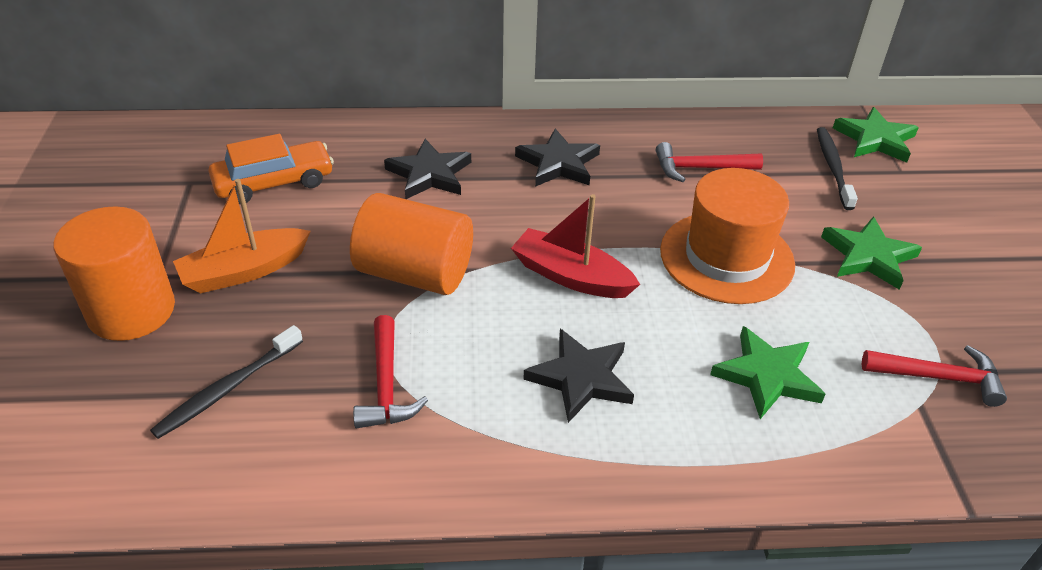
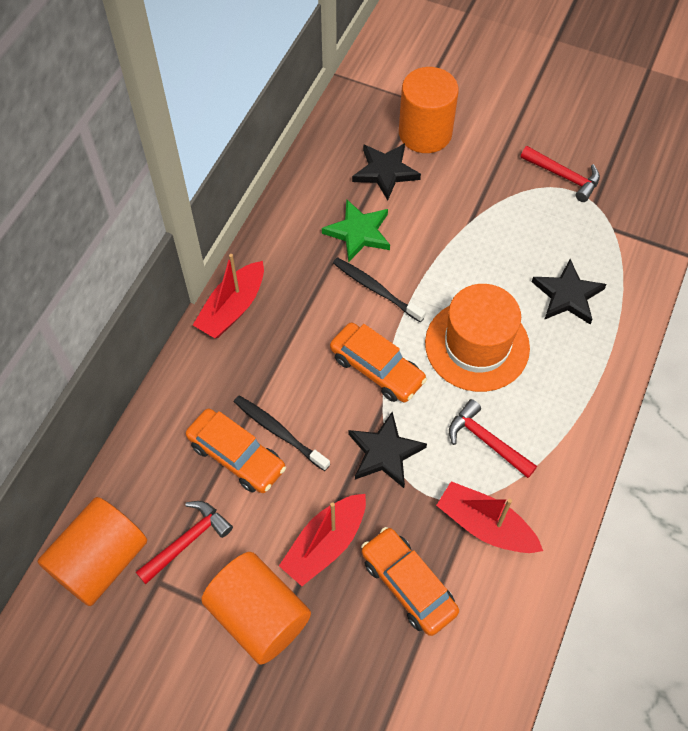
green star: [710,326,825,419] [821,217,922,290] [833,107,919,163] = 3 -> [322,200,390,262] = 1
orange boat: [173,179,311,293] = 1 -> none = 0
orange car: [208,134,334,204] = 1 -> [186,409,286,493] [330,323,427,402] [361,527,459,636] = 3
orange cylinder: [53,206,175,341] [350,193,473,295] = 2 -> [37,497,147,606] [201,552,311,665] [399,67,459,153] = 3
red boat: [511,194,640,298] = 1 -> [193,254,264,338] [279,494,366,586] [436,481,543,553] = 3

